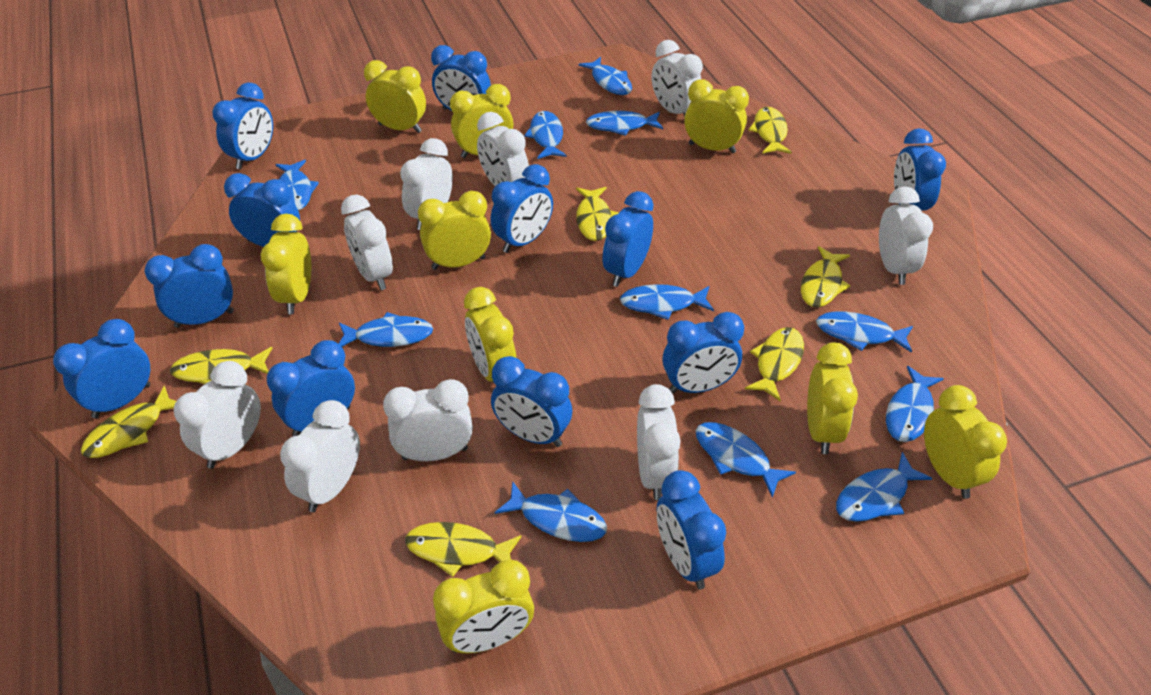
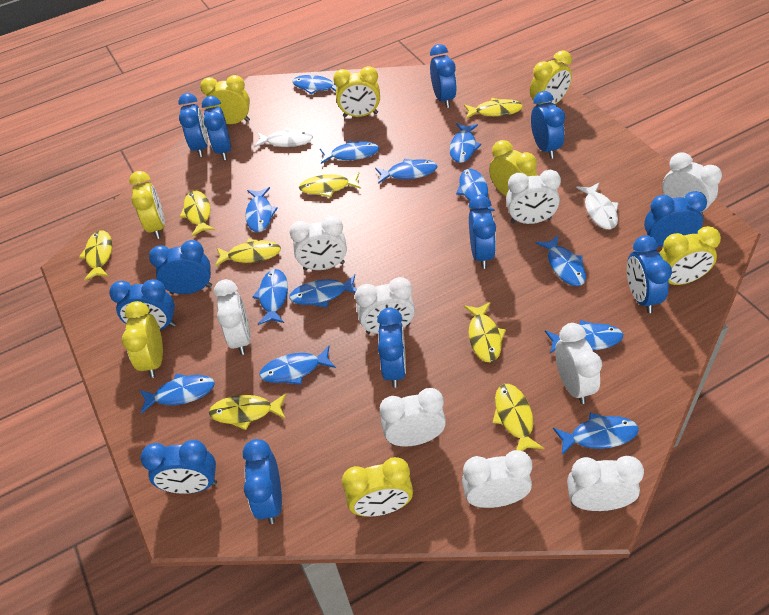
blue fish: [276,160,319,210] [338,312,433,347] [495,481,607,542] [524,111,567,159] [579,57,632,95] [586,111,663,136] [620,284,714,320] [695,422,796,498] [816,312,913,353] [836,452,932,522] [886,366,944,442] = 11 -> [140,374,215,414] [245,187,278,232] [252,269,288,325] [259,346,336,385] [289,275,357,308] [292,75,337,95] [320,140,379,164] [375,158,438,184] [450,123,482,163] [456,169,495,211] [536,235,586,286] [545,320,623,354] [553,413,639,455] = 13
white fish: none = 0 -> [254,128,313,147] [576,183,618,229] = 2
yellow clock: [260,214,311,314] [364,60,426,133] [418,191,491,270] [433,560,534,653] [450,84,513,158] [464,287,517,382] [684,79,749,153] [807,342,858,454] [924,385,1007,499] = 9 -> [122,301,163,378] [129,171,165,239] [200,75,250,124] [333,66,380,117] [342,457,413,517] [489,140,537,196] [530,50,572,105] [660,226,721,285] = 8
yellow fish: [81,386,176,458] [170,347,272,384] [405,522,522,577] [576,187,619,241] [745,327,804,402] [748,107,792,154] [801,246,851,307] = 7 -> [79,230,112,281] [179,191,215,236] [209,394,286,430] [215,238,281,267] [299,173,361,198] [464,98,523,119] [464,302,506,362] [493,384,544,451] = 8

